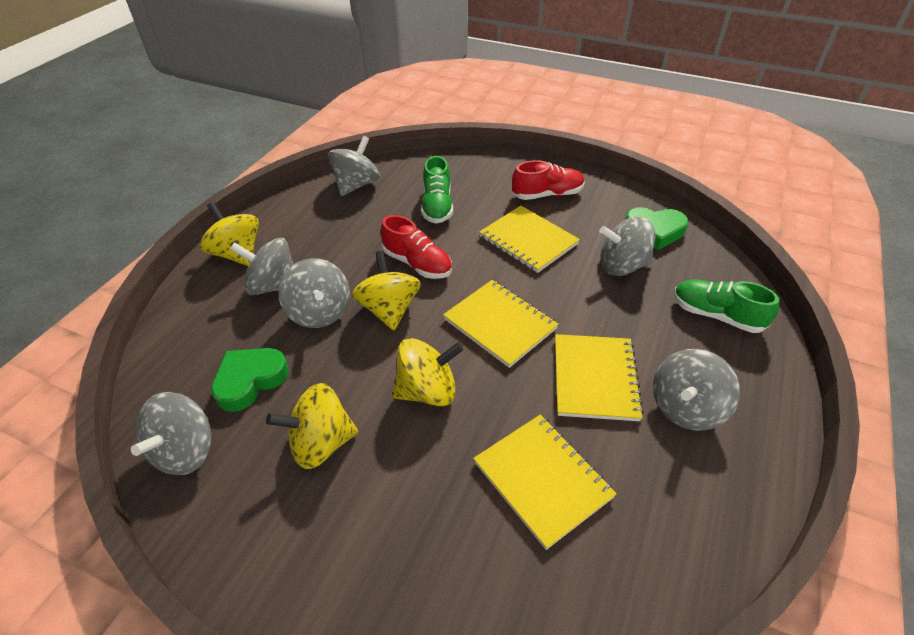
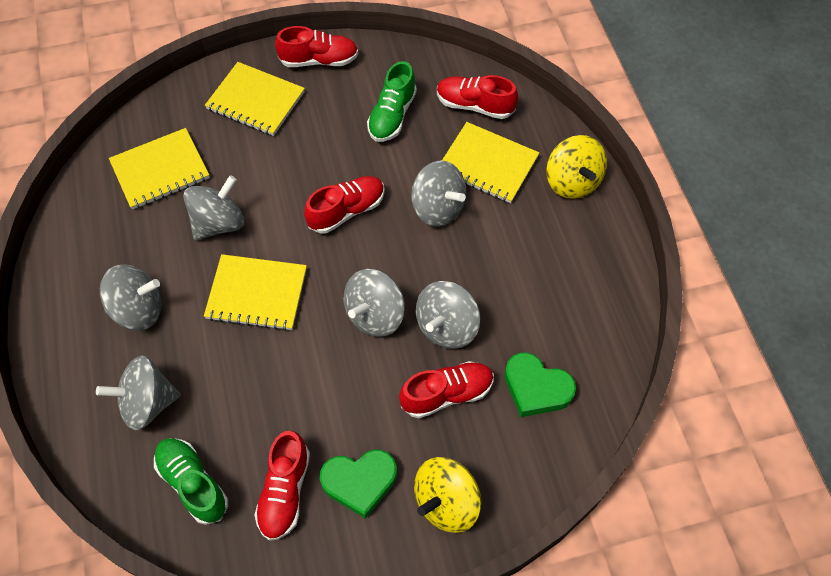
red shoe: [381,215,452,279] [512,160,585,200] = 2 -> [254,431,310,541] [275,26,358,67] [304,176,385,233] [399,361,494,418] [437,75,518,119] = 5
yellow spinning top: [200,202,259,266] [266,383,358,469] [352,251,421,330] [392,338,464,406] = 4 -> [414,457,481,533] [546,135,607,199] = 2

